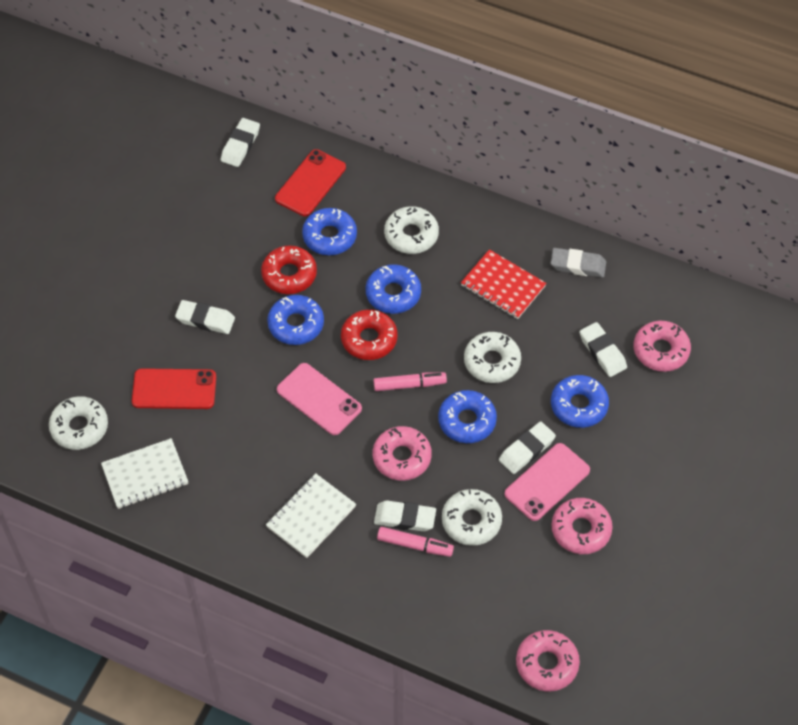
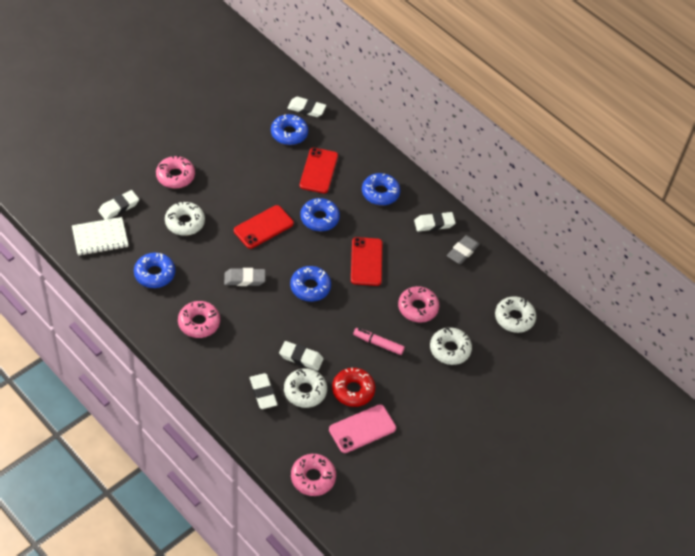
grey eraser: [550,248,606,278] = 1 -> [224,268,265,286] [447,235,480,264] = 2
pink marker: [374,372,447,391] [377,527,454,557] = 2 -> [353,328,405,355] = 1
pink phone: [277,363,362,435] [505,443,590,521] = 2 -> [329,404,396,453] = 1
red donut: [261,245,317,294] [341,309,398,360] = 2 -> [332,368,375,407] = 1
red notebook: [461,249,546,319] = 1 -> none = 0
red phone: [132,368,216,409] [275,149,346,216] = 2 -> [234,205,294,249] [300,148,338,193] [351,237,382,286] = 3
white notebook: [101,438,188,509] [266,473,356,558] = 2 -> [72,217,128,256] = 1

